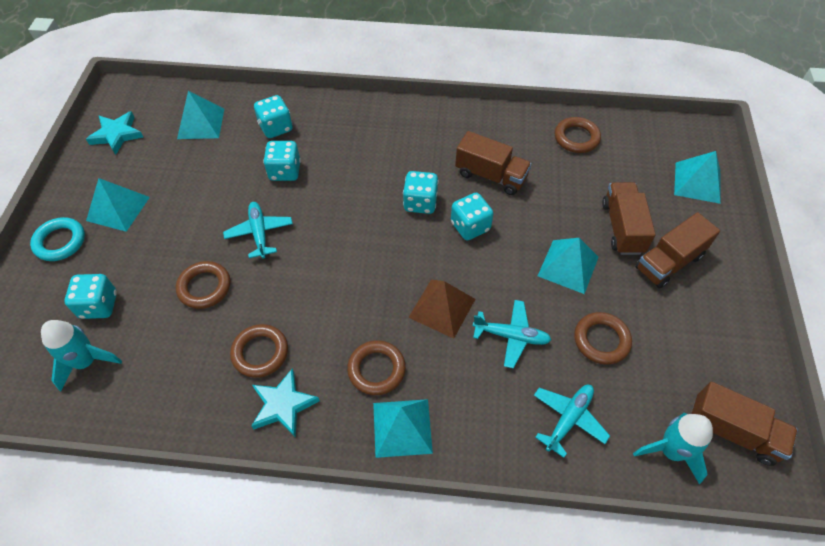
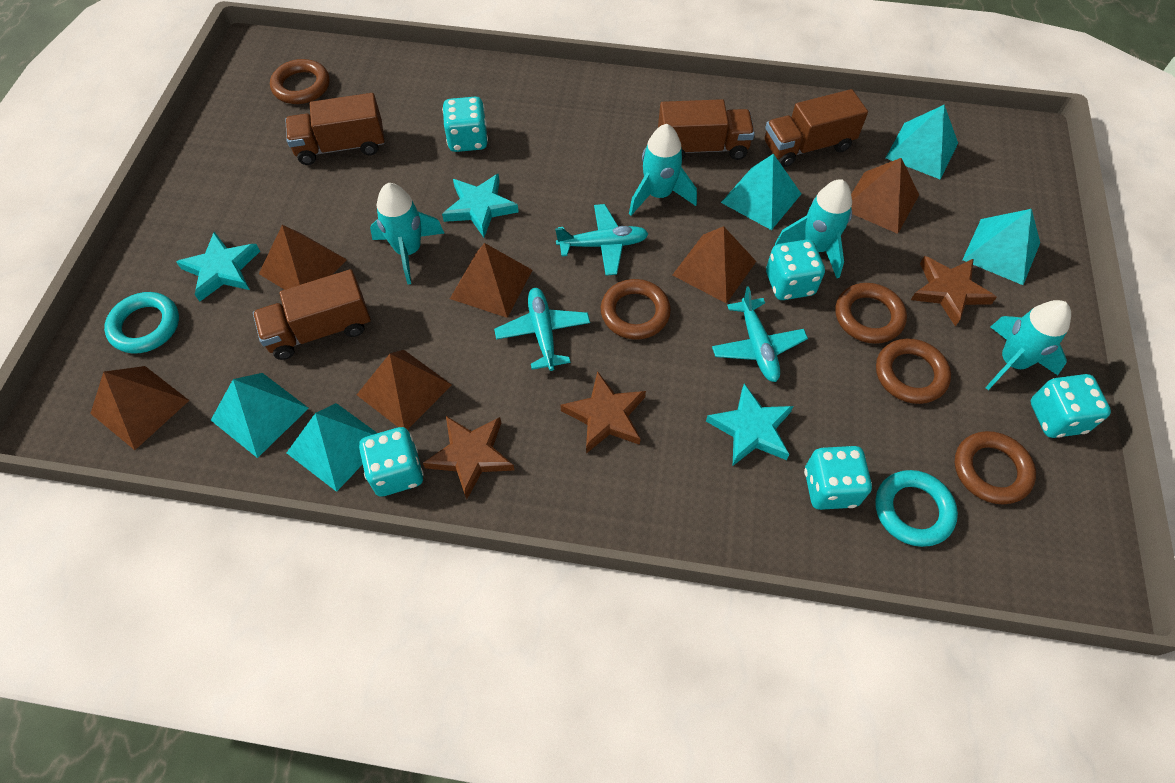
brown pyramid: [408,279,475,339] = 1 -> [90,366,190,450] [259,225,347,290] [357,350,452,430] [450,243,532,318] [673,226,756,304] [851,158,919,234] = 6
brown star: none = 0 -> [423,416,514,500] [561,371,646,454] [911,256,997,326] = 3
turquoise ring: [30,217,85,261] = 1 -> [104,292,179,354] [875,470,958,547] = 2
turquoise rocket: [41,320,122,391] [633,413,713,484] = 2 -> [370,183,444,284] [629,124,697,215] [775,179,852,278] [985,300,1071,390] = 4
turquoise star: [86,111,143,155] [251,368,320,438] = 2 -> [176,232,260,302] [442,173,519,237] [706,384,794,466] = 3

